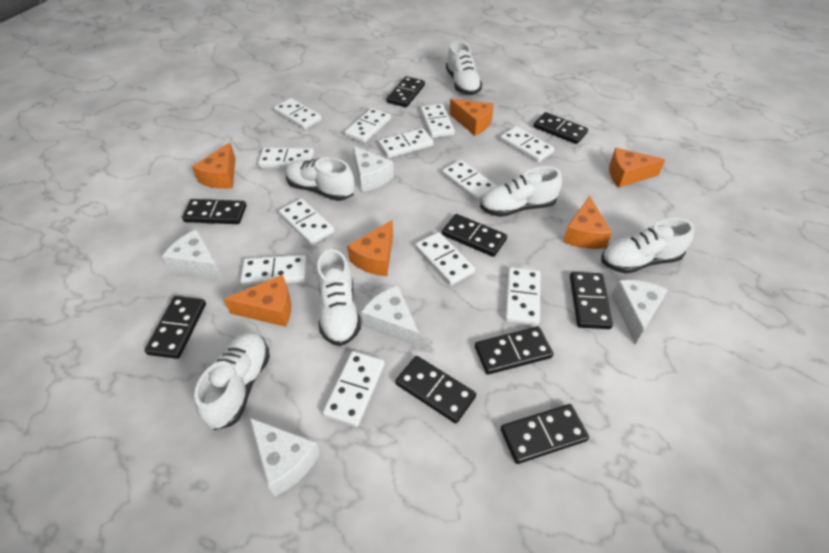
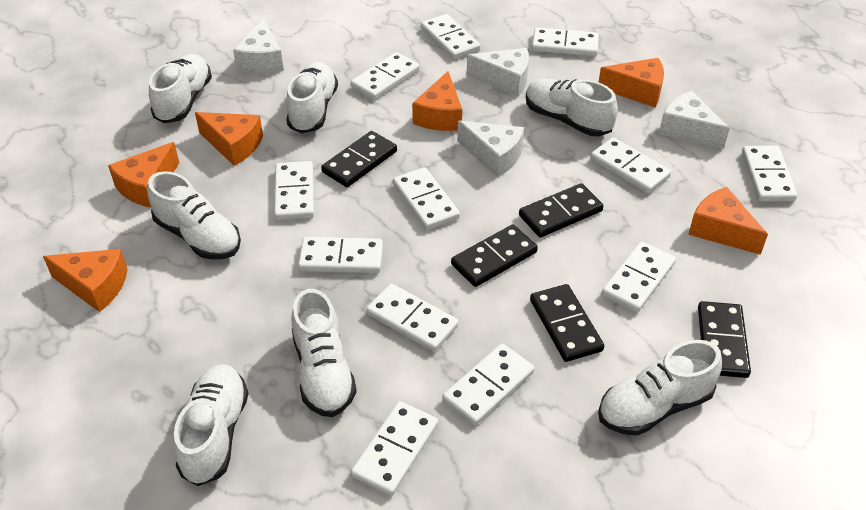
black domino: [145,296,206,359] [182,199,246,224] [387,76,425,107] [395,356,476,424] [442,214,507,257] [475,327,553,375] [501,404,589,464] [533,112,588,144] [570,272,613,329] = 9 -> [321,131,397,187] [451,225,538,287] [519,183,603,238] [530,284,604,362] [698,301,751,378] = 5
white cheese: [162,229,223,279] [250,418,320,497] [353,146,394,192] [361,285,419,347] [612,280,668,344] = 5 -> [233,18,284,73] [457,121,524,177] [467,48,529,97] [659,91,730,149] = 4
white shoe: [194,332,270,430] [285,157,355,201] [317,249,361,346] [446,41,482,95] [480,166,562,217] [601,218,694,274] = 6 -> [147,171,241,260] [149,54,212,123] [173,364,249,486] [286,62,338,134] [291,289,357,417] [526,79,618,136] [598,340,722,436] = 7

